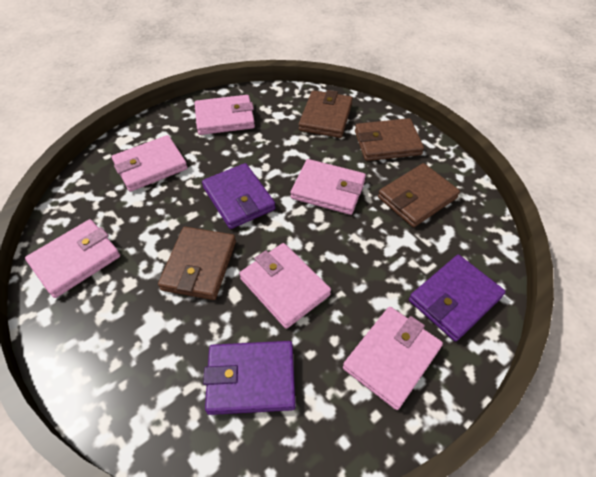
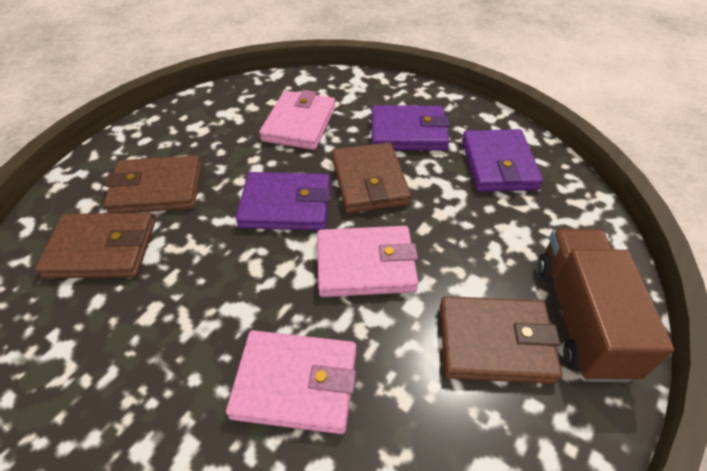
brown truck: none = 0 -> [538,229,674,382] = 1
pink wallet: [25,219,120,298] [112,135,188,192] [195,95,255,135] [239,243,331,329] [290,159,366,215] [343,307,443,410] = 6 -> [226,330,356,434] [259,90,335,150] [317,226,419,297] = 3

